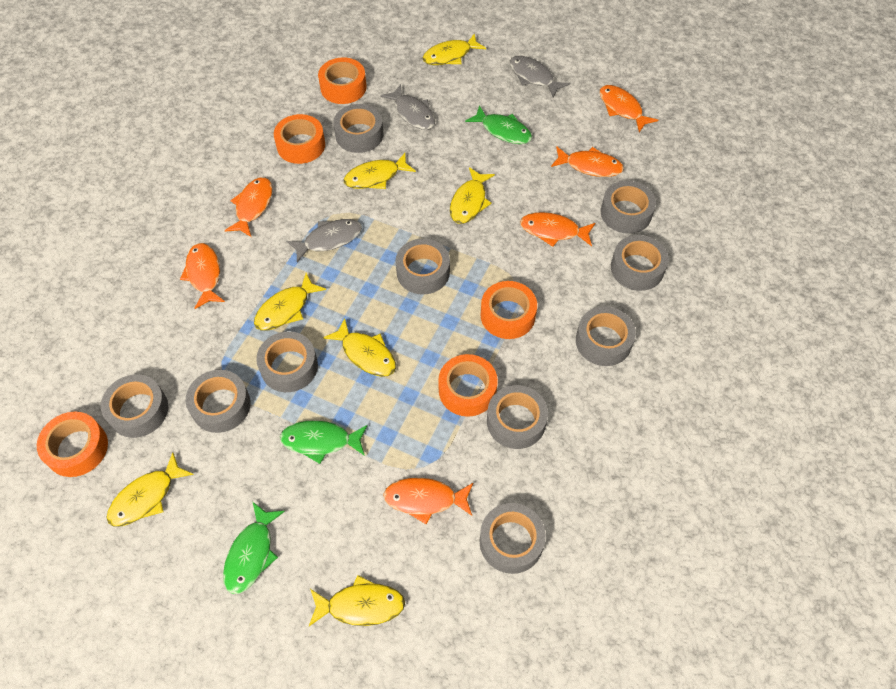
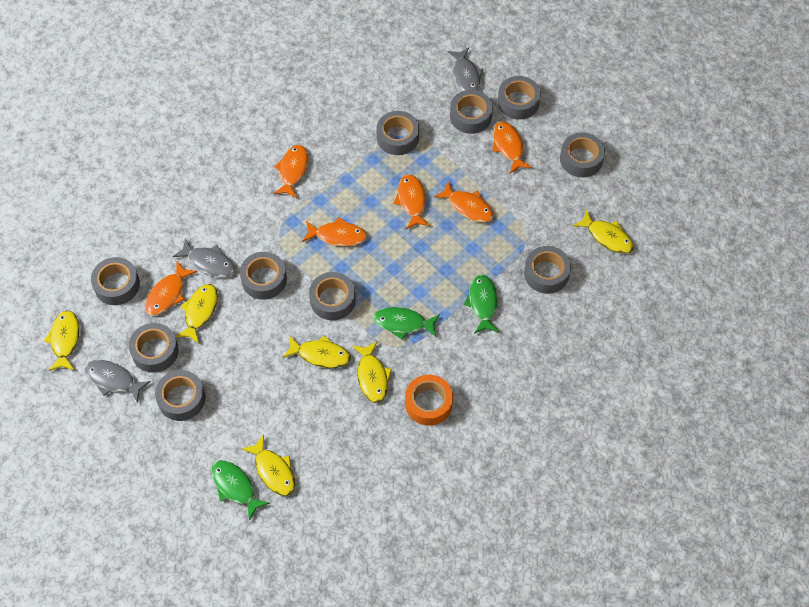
orange tape: [37,412,108,477] [274,114,325,164] [318,58,367,104] [438,354,498,417] [481,281,537,339] = 5 -> [405,375,453,426] = 1
yellow fish: [107,452,194,527] [254,273,326,330] [309,575,405,626] [323,318,396,377] [344,153,416,189] [423,33,486,65] [450,167,495,224] = 7 -> [44,310,79,371] [175,284,218,344] [242,434,295,496] [282,335,351,368] [352,341,392,403] [573,209,634,254] = 6

